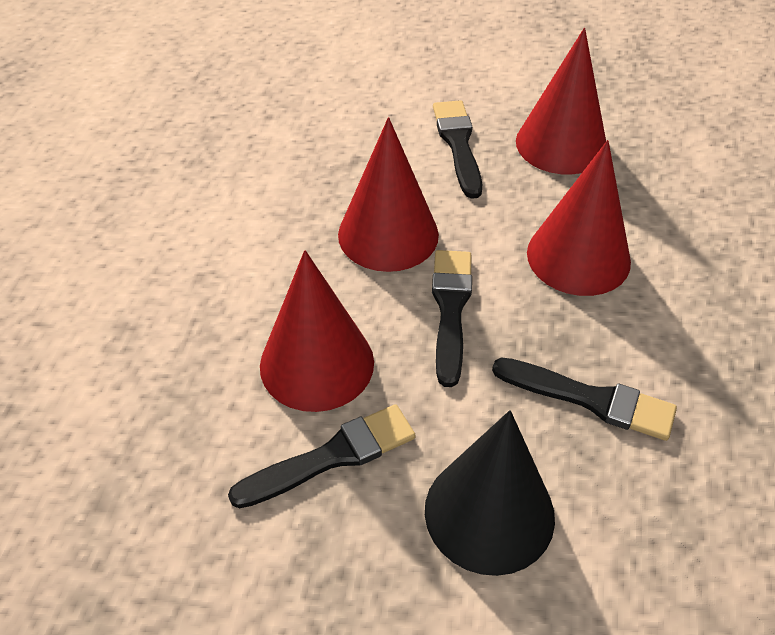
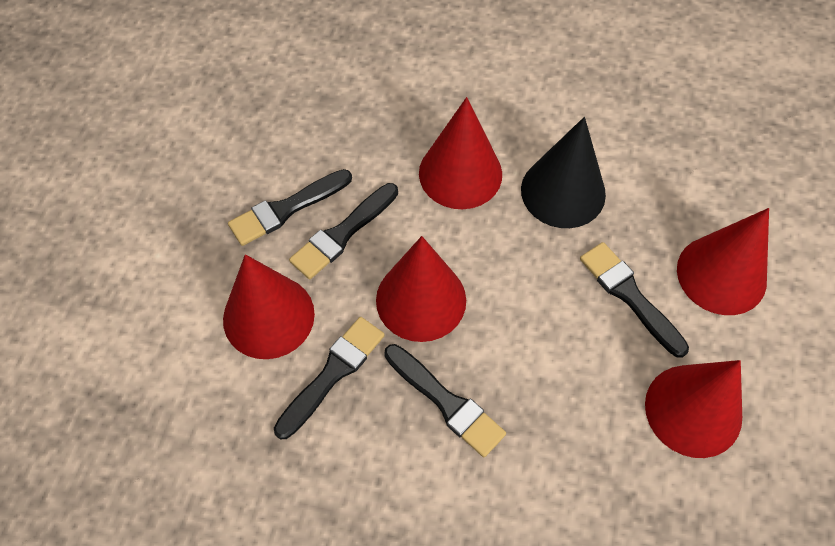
black brush: [228,404,416,508] [432,250,472,387] [433,100,482,199] [492,357,677,441] = 4 -> [228,169,352,246] [274,317,385,439] [289,183,398,279] [384,344,506,457] [580,242,689,358] = 5
red cone: [260,250,374,412] [338,117,439,272] [516,28,606,175] [527,140,631,296] = 4 -> [223,254,315,359] [376,236,466,342] [419,97,502,209] [645,360,742,458] [677,208,769,315] = 5

